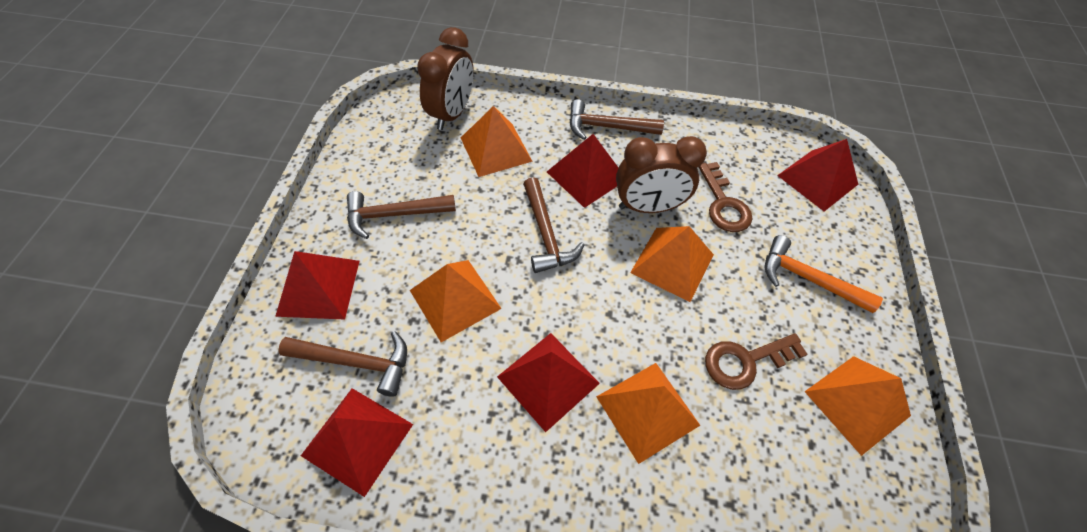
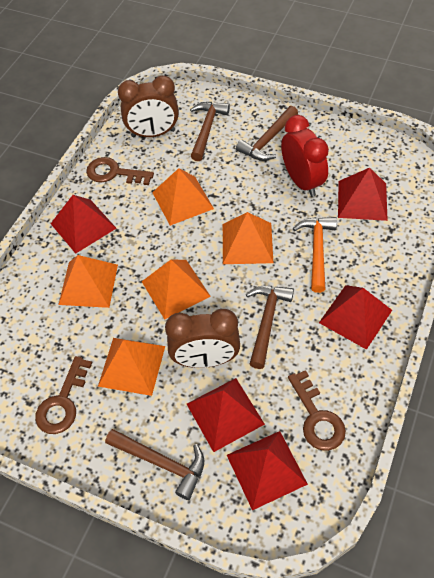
brown key: [699,162,752,232] [705,333,808,390] = 2 -> [35,356,92,434] [86,157,154,185] [288,370,346,451] = 3
red clock: none = 0 -> [281,115,329,197] = 1

